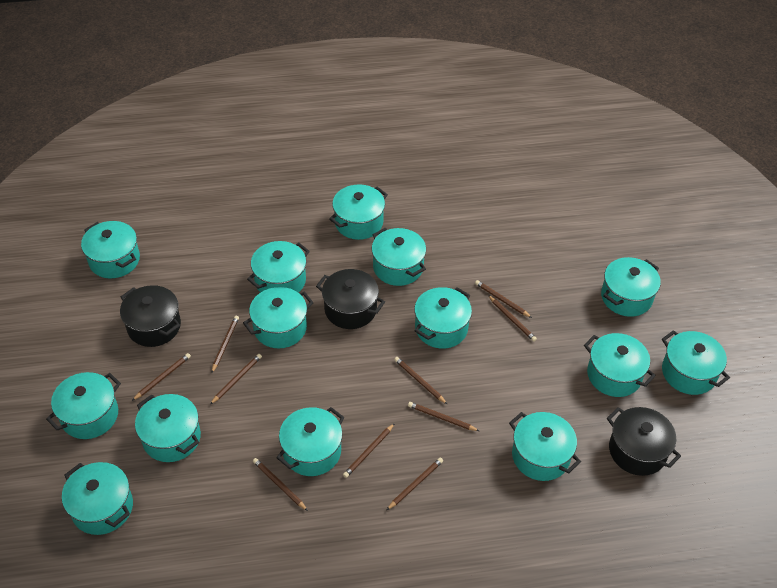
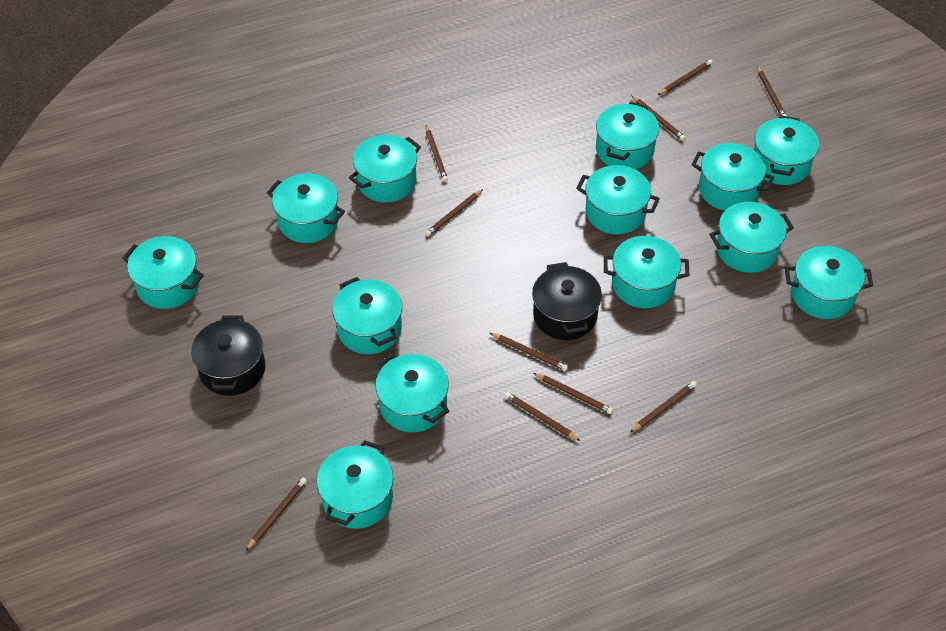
black pot: [120,285,181,347] [316,269,385,329] [607,407,681,476] = 3 -> [191,315,265,396] [532,262,602,340] = 2
turquoise pot: [46,372,121,439] [62,462,133,535] [81,221,140,278] [135,394,201,462] [243,287,314,348] [247,241,310,293] [276,407,345,476] [329,184,388,240] [371,228,426,286] [414,287,472,349] [509,412,581,481] [584,333,656,397] [601,257,661,317] [662,330,730,395] = 14 -> [122,236,204,309] [267,173,345,243] [317,440,393,529] [332,277,402,354] [349,135,421,202] [376,353,449,432] [576,165,660,235] [596,102,659,169] [604,236,690,308] [691,143,774,211] [709,202,794,273] [754,116,819,185] [785,246,873,319] = 13

